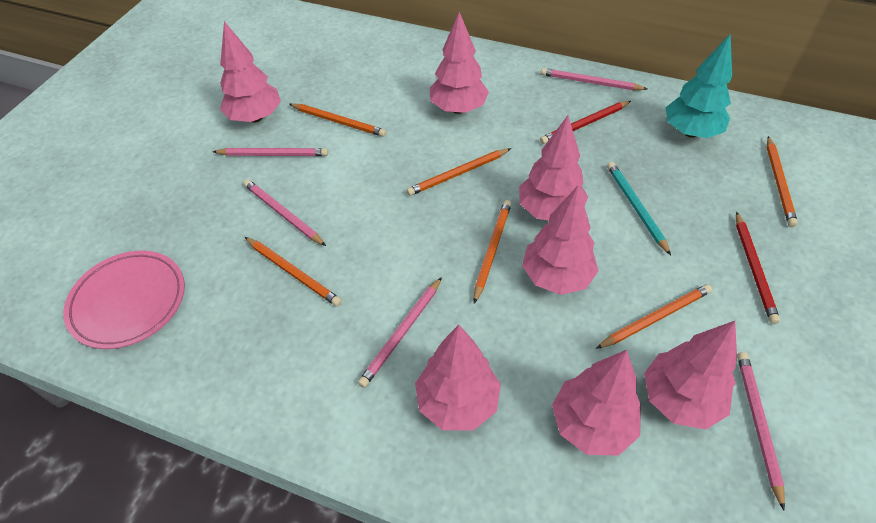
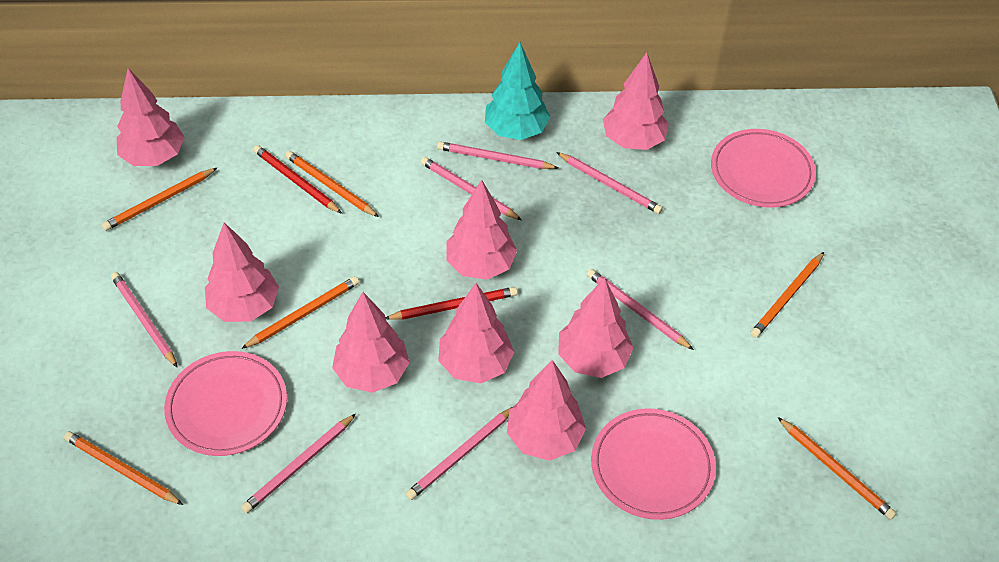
pink pencil: [213,148,328,156] [243,179,326,246] [358,277,442,388] [540,68,647,90] [737,352,785,510] = 5 -> [111,272,178,368] [241,414,356,513] [406,407,512,500] [421,157,522,220] [437,141,558,169] [556,152,663,214] [587,269,694,350] = 7
pink plate: [63,251,185,349] = 1 -> [164,351,287,456] [591,408,716,520] [711,129,816,208] = 3
pink tree: [220,21,281,122] [415,325,501,431] [430,12,489,114] [519,115,588,221] [522,186,598,295] [552,350,641,456] [644,321,737,429] = 7 -> [117,68,185,166] [205,222,279,322] [332,292,410,393] [438,283,514,384] [446,180,517,280] [507,360,586,461] [558,277,634,378] [603,52,669,150] = 8
turquoise pencil: [607,162,671,255] = 1 -> none = 0

